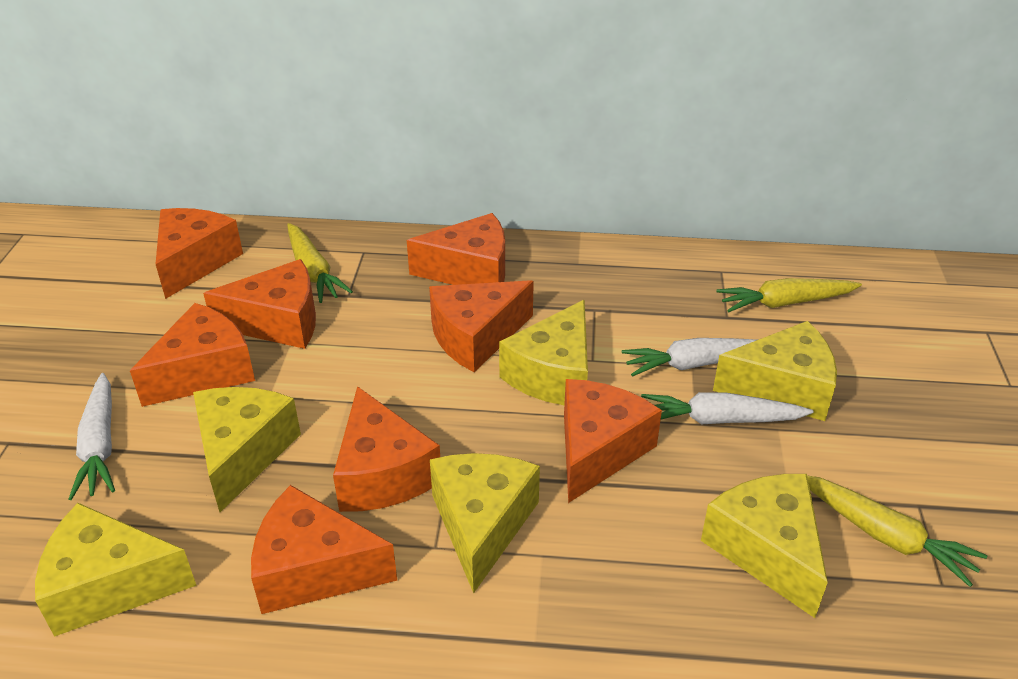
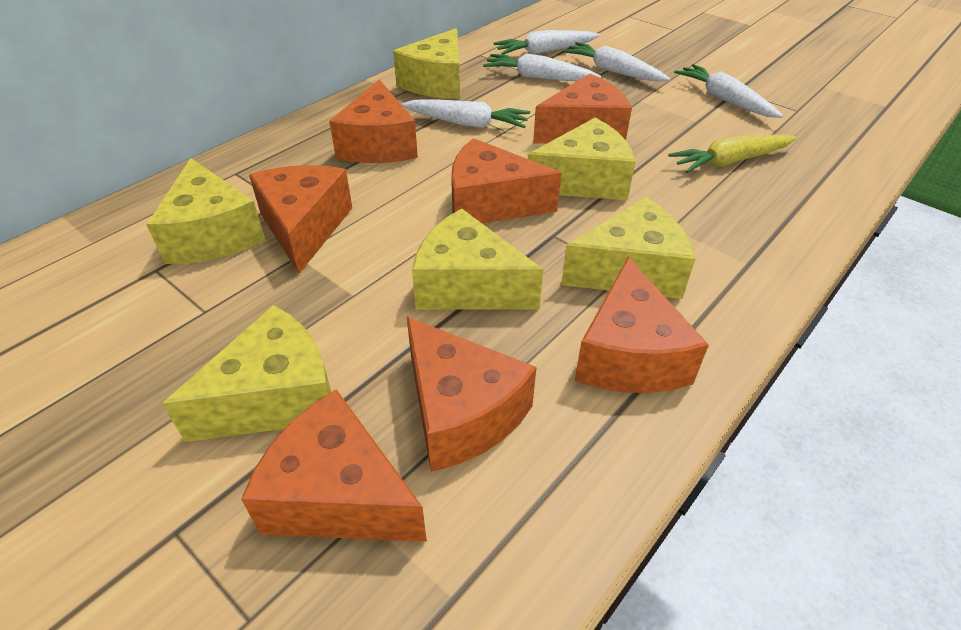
orange cheese: [130,303,255,407] [156,208,243,299] [203,259,316,349] [251,485,397,614] [333,386,440,512] [407,213,505,285] [429,280,534,372] [564,379,662,503] = 8 -> [241,389,427,542] [249,165,352,273] [329,80,418,163] [407,317,537,472] [451,138,562,223] [533,74,632,144] [574,257,709,393] = 7
white carrot: [69,373,115,500] [622,338,756,377] [641,392,814,425] = 3 -> [401,99,530,128] [483,53,601,81] [494,30,600,55] [562,42,670,82] [674,64,783,118] = 5
yellow carrot: [287,223,353,303] [717,278,862,312] [807,475,987,587] = 3 -> [668,135,796,173] = 1

